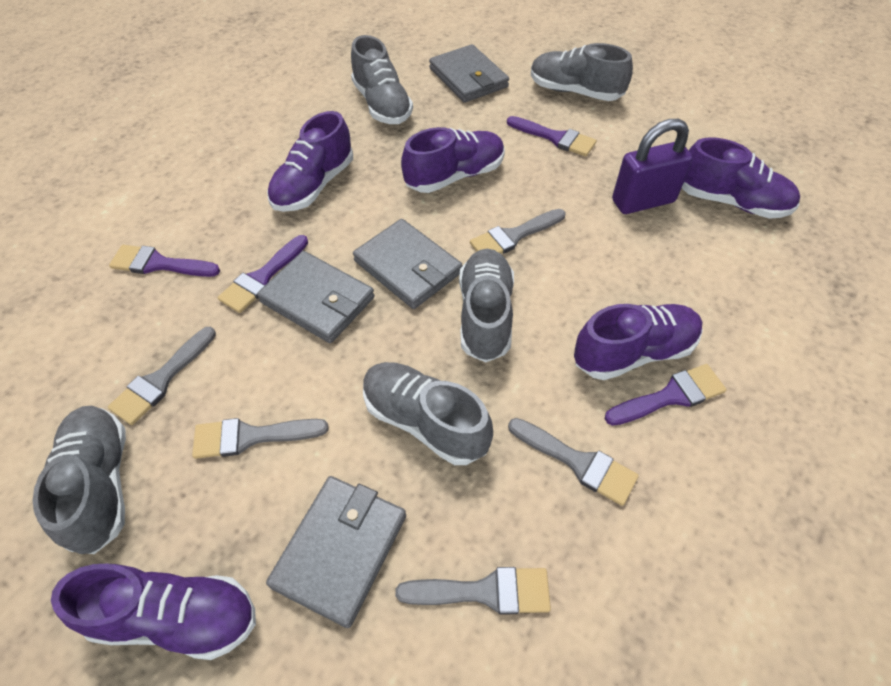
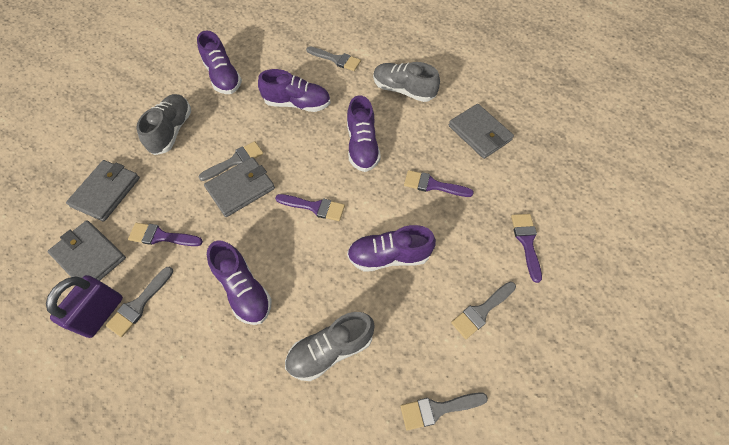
grey shoe: [33,406,126,554] [351,35,413,124] [363,362,493,465] [459,249,514,362] [531,43,633,101] = 5 -> [136,94,191,155] [285,312,375,381] [373,62,440,102] = 3

